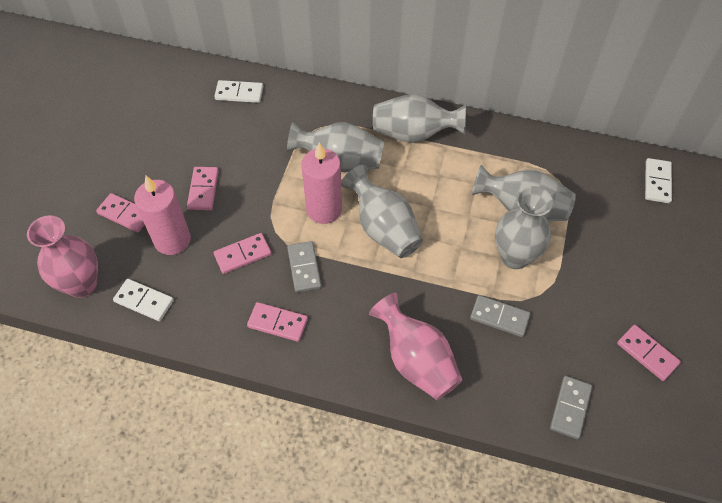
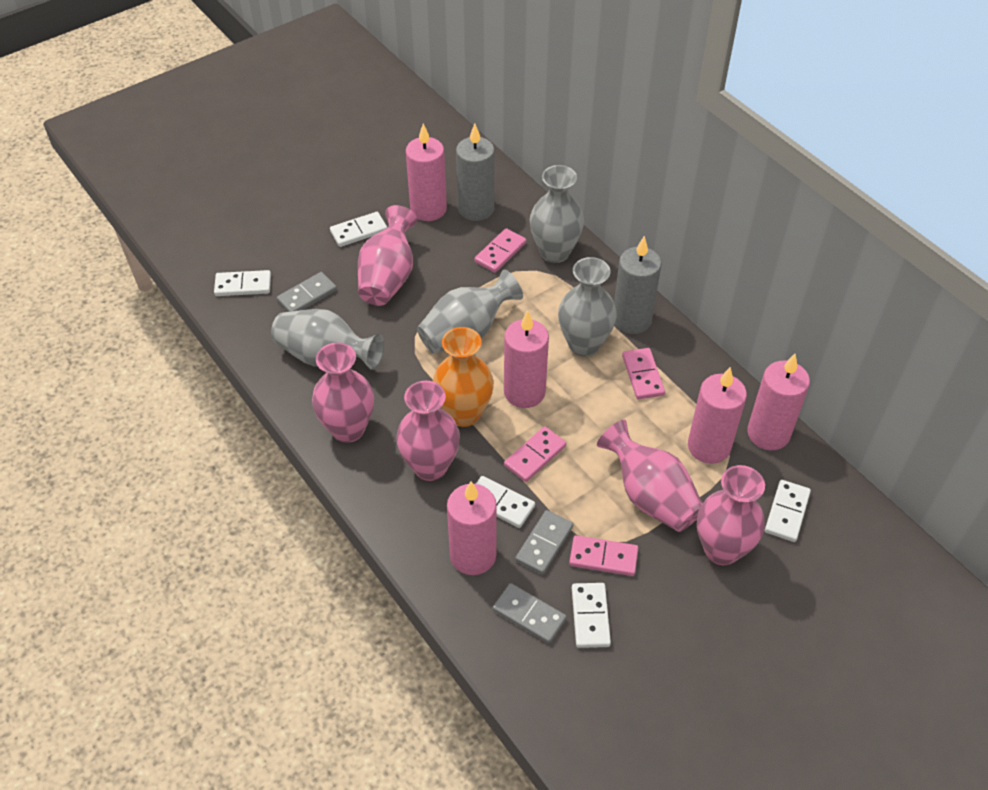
grey candle: none = 0 -> [456,124,494,221] [614,236,662,334] = 2
grey vase: [287,122,384,172] [341,165,423,258] [373,94,466,143] [472,165,576,221] [495,186,553,269] = 5 -> [271,309,384,370] [417,269,523,354] [530,165,584,263] [558,257,617,357] = 4
orange vase: none = 0 -> [433,327,494,427] = 1
pink candle: [134,176,191,255] [301,142,342,224] = 2 -> [406,124,447,221] [447,482,497,575] [504,310,549,408] [688,367,747,464] [747,354,810,450] = 5
pink domino: [96,193,145,232] [187,167,219,210] [213,233,271,274] [247,302,308,342] [617,325,681,381] = 5 -> [475,228,526,273] [504,426,566,482] [569,535,638,576] [622,348,665,399] = 4
pink vase: [27,215,98,298] [369,293,463,400] = 2 -> [312,342,374,443] [358,205,417,306] [396,381,460,481] [597,420,703,532] [697,465,765,565] = 5
white domino: [113,279,174,321] [214,80,263,103] [645,158,672,203] = 3 -> [214,270,271,296] [330,212,387,247] [476,476,535,528] [572,583,611,648] [765,480,811,542] = 5

